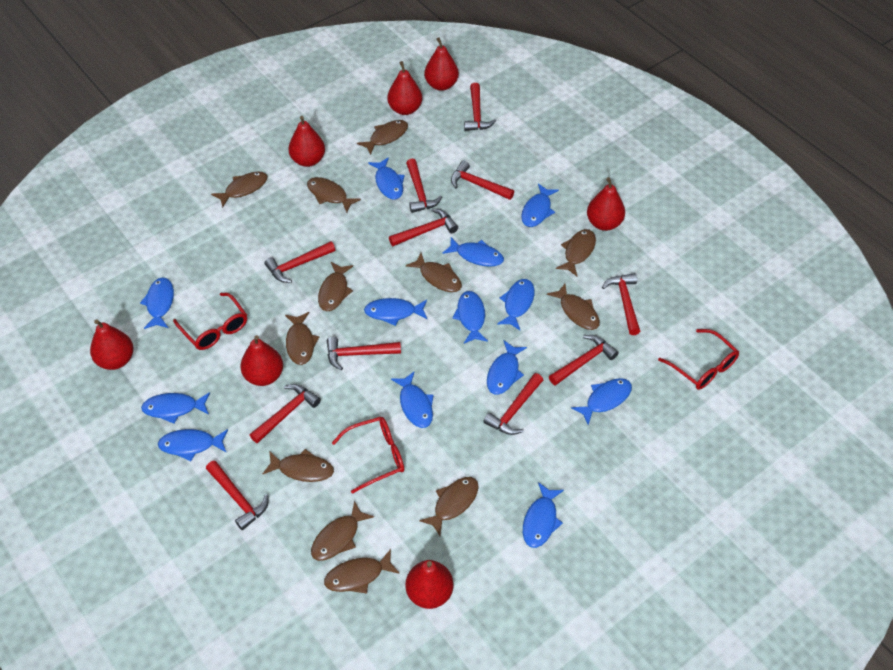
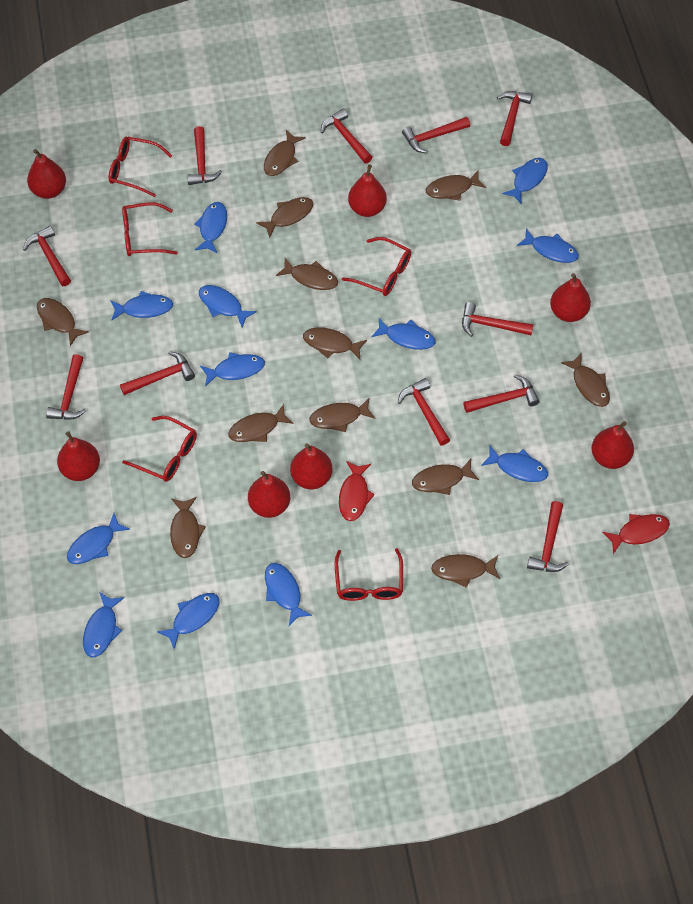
blue fish: [140,277,174,329] [141,392,210,423] [158,429,228,461] [364,298,427,326] [368,157,405,200] [391,371,434,428] [442,237,504,267] [453,291,488,343] [487,340,527,395] [497,279,535,330] [521,184,559,227] [523,482,564,548] [571,378,632,425] = 13 -> [67,513,130,564] [83,592,124,658] [110,291,173,321] [157,593,220,649] [194,202,227,253] [199,285,257,327] [200,352,265,387] [265,563,312,626] [371,318,435,350] [481,445,548,482] [502,158,548,205] [517,228,579,263] = 12
red fish: none = 0 -> [339,461,375,521] [602,514,670,554] = 2
red glasses: [173,293,247,350] [332,417,404,494] [658,329,739,390] = 3 -> [109,137,172,197] [122,202,177,256] [122,416,197,482] [335,548,403,601] [342,237,411,296] = 5

